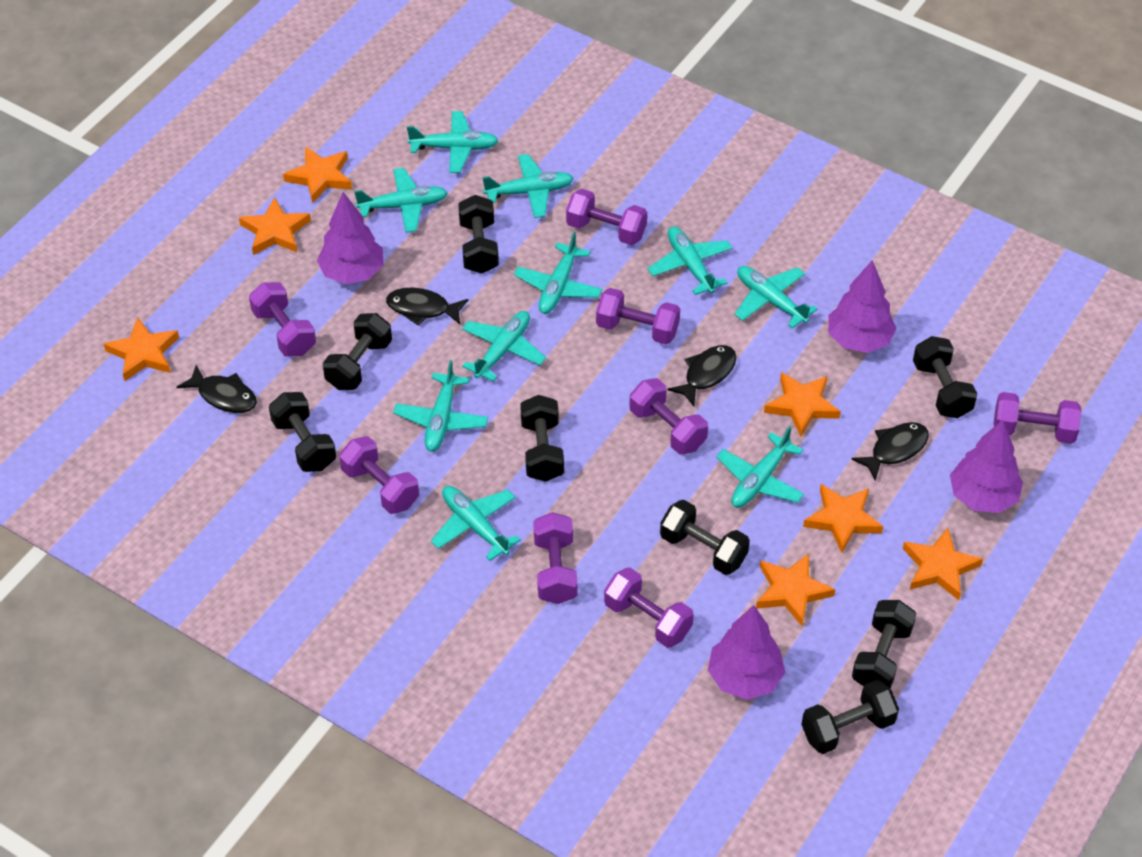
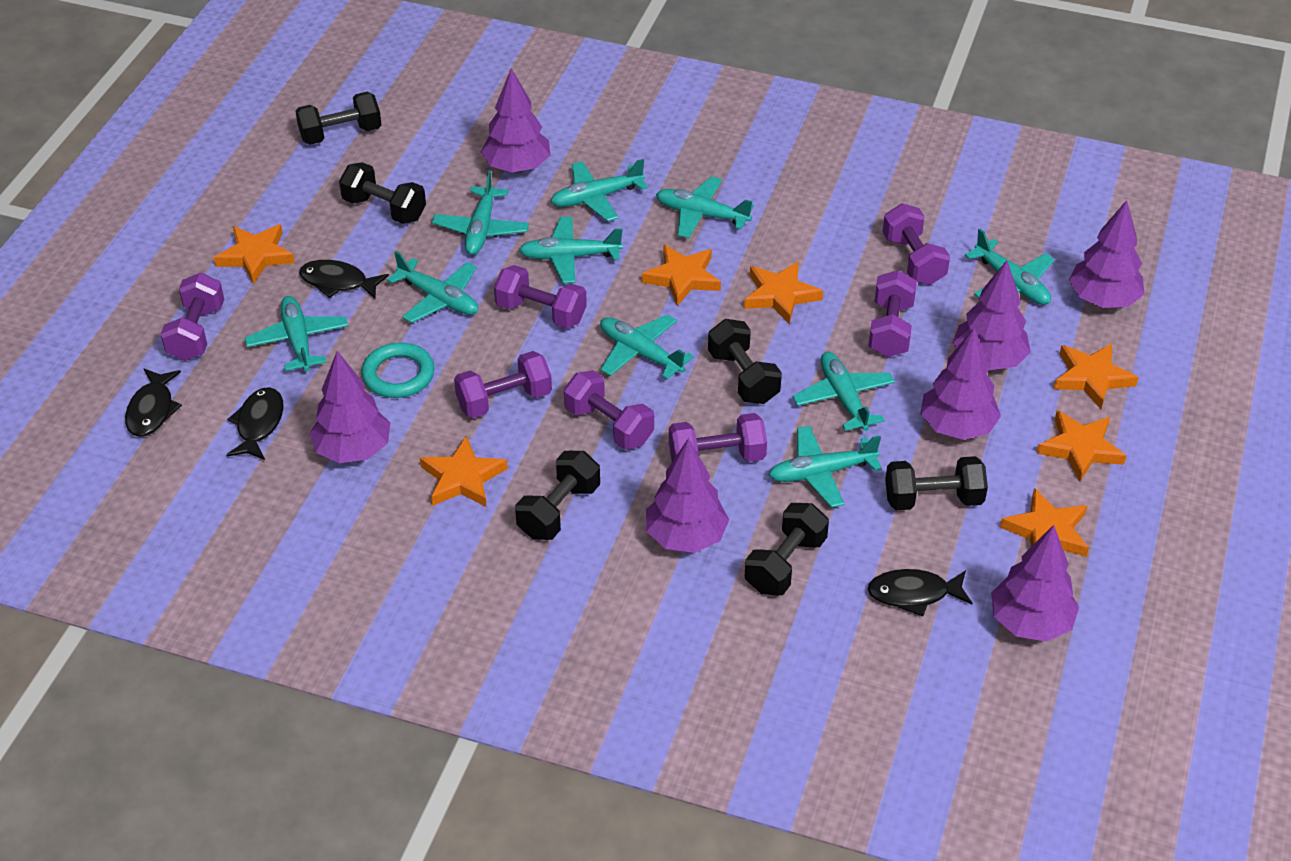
black dumbbell: [269,392,336,472] [323,313,392,390] [458,195,499,274] [520,395,564,482] [660,500,750,575] [801,680,899,754] [852,600,916,689] [913,336,977,418] = 8 -> [296,92,381,145] [339,162,426,224] [515,451,600,540] [708,319,782,404] [745,503,829,595] [885,456,988,510] = 6
purple dumbbell: [249,282,316,357] [339,436,419,514] [533,512,578,604] [566,189,647,245] [596,288,680,344] [604,568,694,648] [629,378,708,455] [994,392,1082,444] = 8 -> [161,273,224,361] [454,351,552,418] [494,265,587,328] [564,370,654,450] [669,413,767,462] [868,270,917,357] [883,203,950,285] = 7
purple tree: [317,192,384,284] [708,605,785,700] [828,260,897,353] [950,420,1023,513] = 4 -> [309,351,390,463] [481,68,550,173] [646,438,729,553] [921,327,1001,440] [953,260,1031,370] [991,525,1079,642] [1069,200,1144,308] = 7
turquoise ring: none = 0 -> [361,342,435,398] = 1

